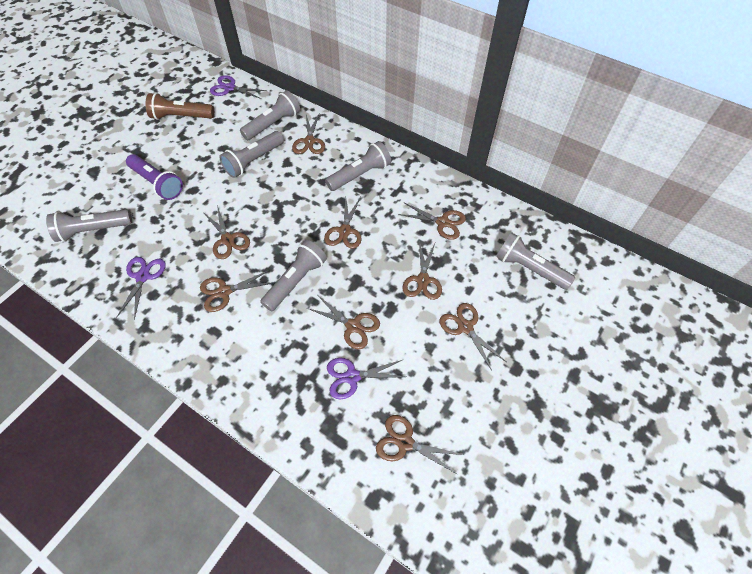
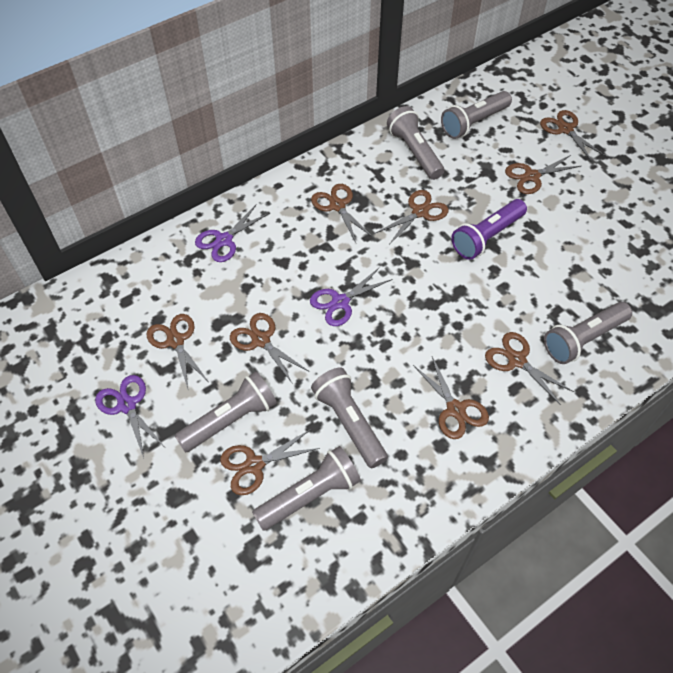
brown flashlight: [146,93,214,120] = 1 -> none = 0

